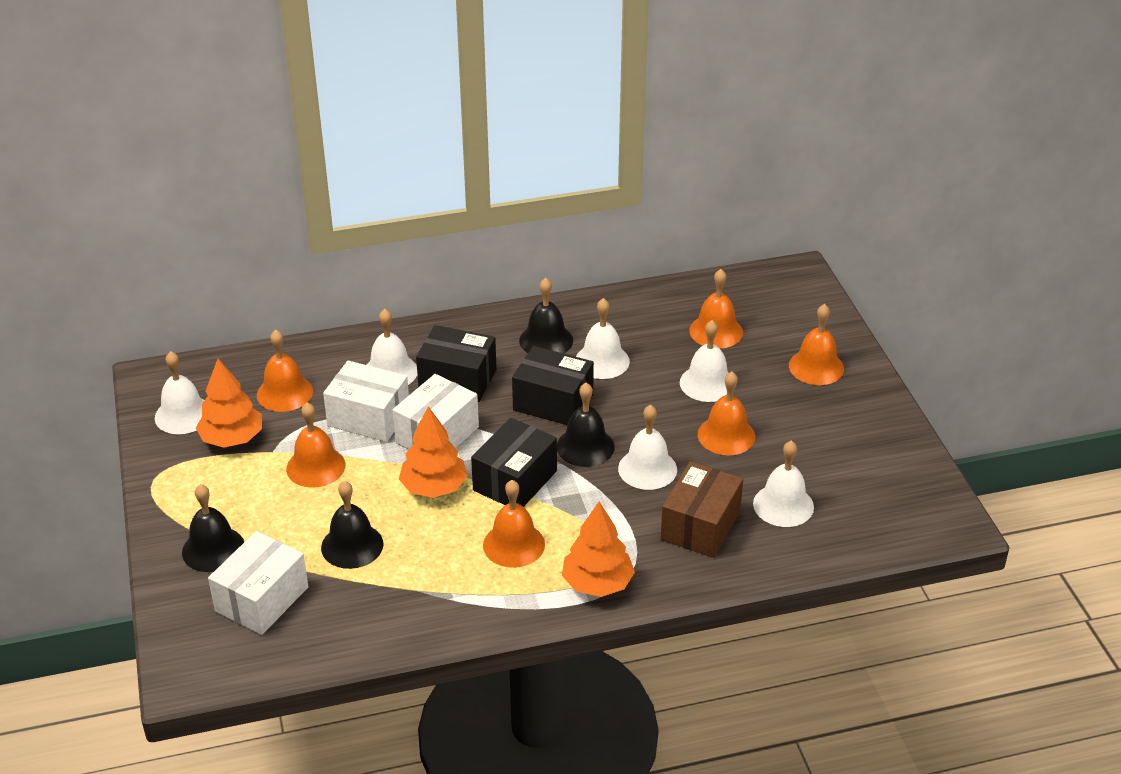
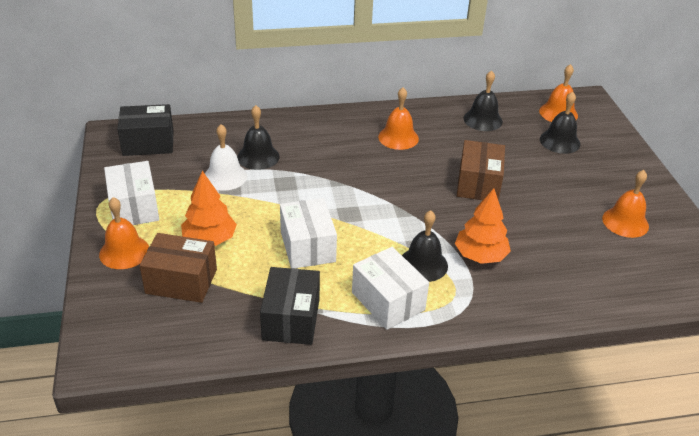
black box: [416,325,497,402] [471,418,557,507] [512,346,594,425] = 3 -> [117,104,174,156] [260,267,320,345] = 2
brown box: [661,461,743,558] = 1 -> [139,233,217,303] [457,140,505,201] = 2
orange bell: [257,329,313,412] [286,403,346,488] [483,480,545,568] [689,269,743,349] [698,372,755,455] [789,304,844,385] = 6 -> [99,197,149,269] [378,87,419,150] [539,64,578,122] [602,170,649,238] = 4
orange tree: [196,359,262,448] [399,406,468,498] [562,502,635,597] = 3 -> [181,171,237,246] [455,188,511,264] = 2
white bell: [155,351,204,434] [367,309,417,385] [576,298,630,379] [618,404,677,490] [680,320,729,402] [753,441,814,527] = 6 -> [205,124,247,191] = 1

